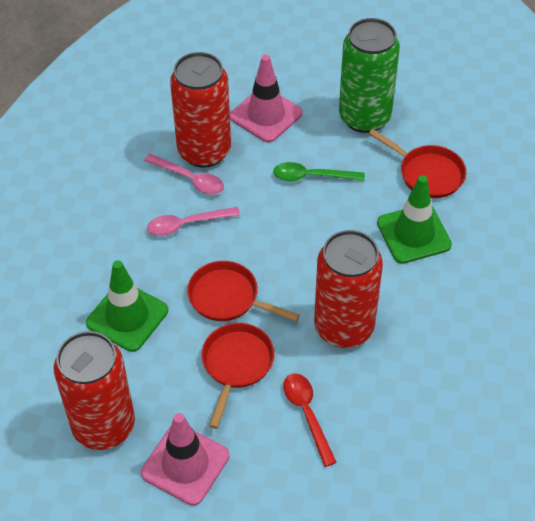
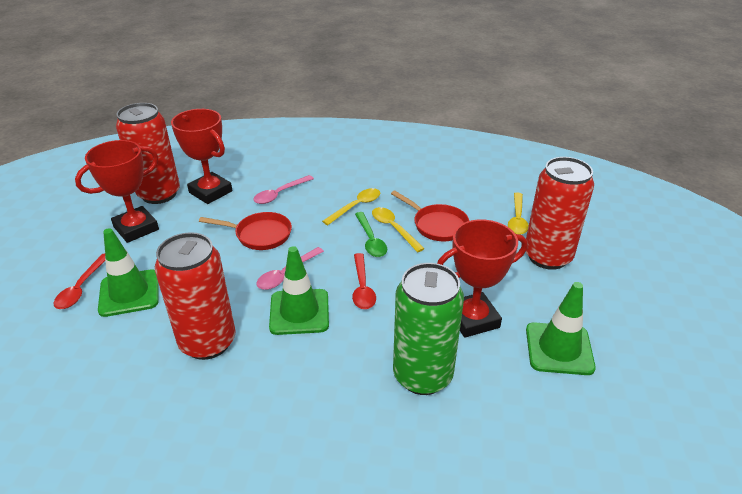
green traffic cone: [86,260,168,352] [377,175,452,264] = 2 -> [98,228,159,317] [269,246,329,335] [526,282,596,375] = 3
pink traffic cone: [141,413,230,506] [230,55,303,143] = 2 -> none = 0
red pan: [187,261,300,322] [201,323,275,429] [368,129,466,198] = 3 -> [199,212,292,250] [391,191,469,241] = 2
red spoon: [283,373,337,467] = 1 -> [54,253,105,309] [352,253,376,309] = 2
red trophy: none = 0 -> [75,140,159,243] [171,109,232,204] [437,219,528,338] = 3
yellow spoon: none = 0 -> [322,188,380,225] [372,207,425,252] [508,193,529,235] = 3

